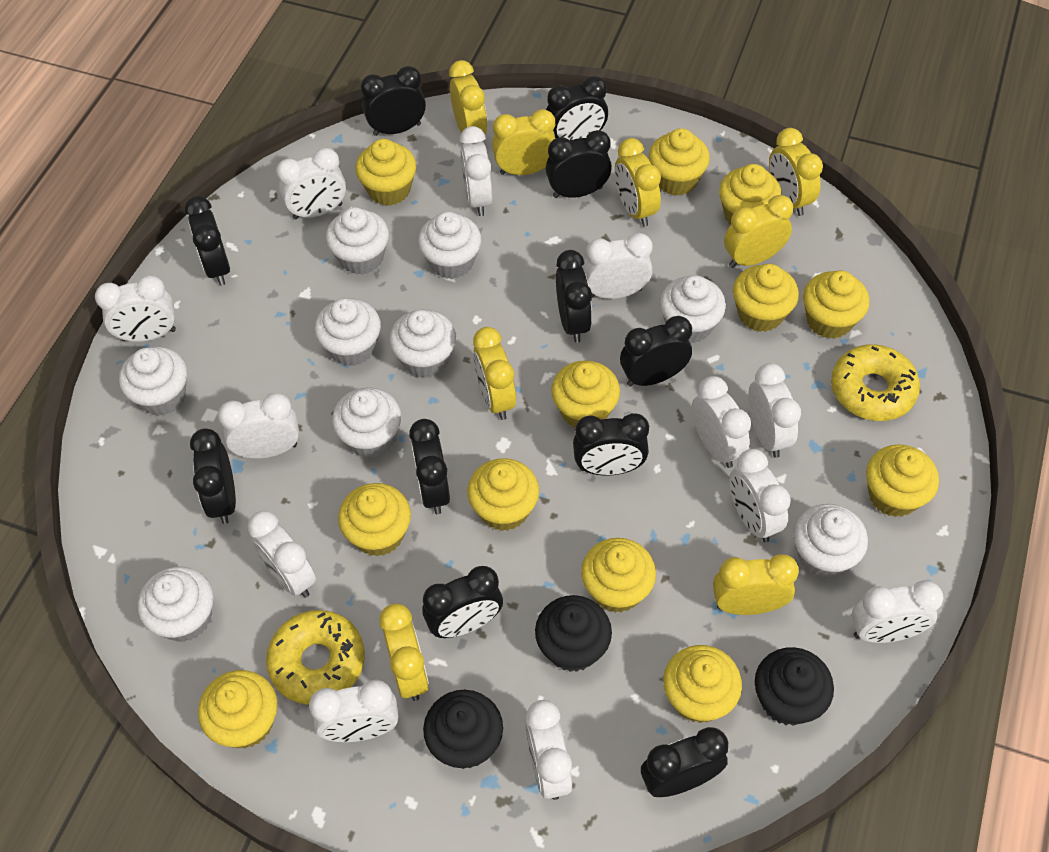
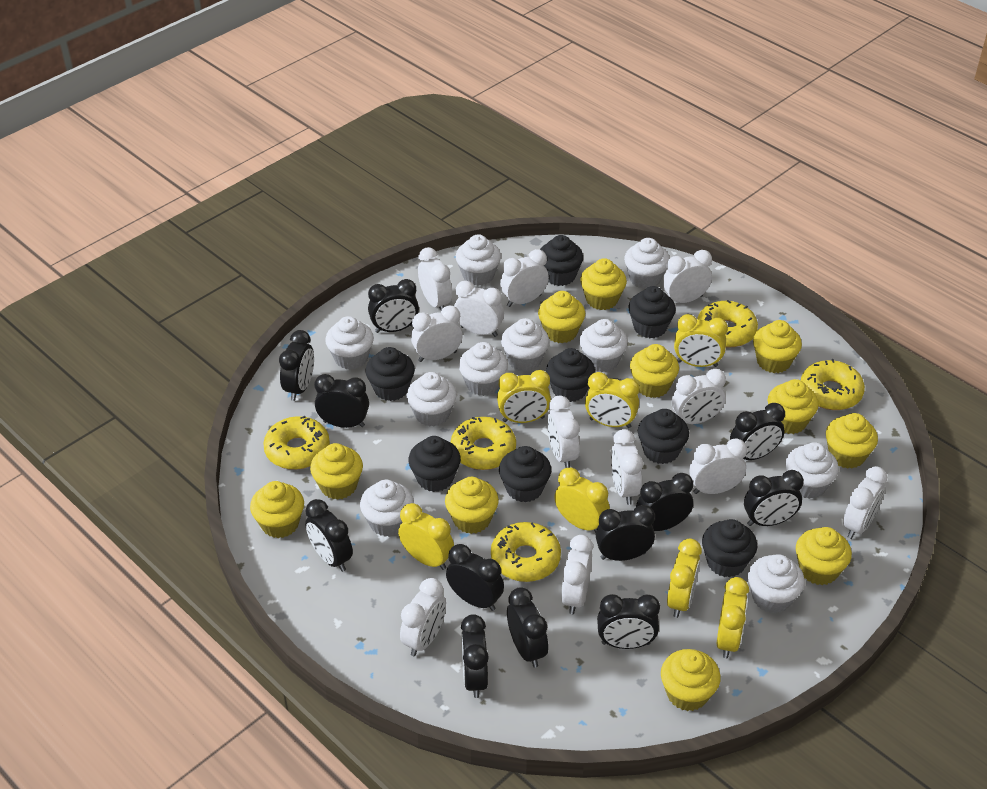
black clock: [184,196,230,286] [190,428,236,524] [361,66,426,136] [409,419,450,514] [422,566,503,638] [546,76,608,140] [546,130,612,198] [556,250,592,343] [573,413,649,475] [620,316,692,387] [641,727,728,797] = 11 -> [279,330,314,401] [305,499,353,572] [314,374,369,428] [368,279,419,333] [446,544,504,611] [461,614,489,698] [507,587,548,668] [596,505,655,561] [597,594,660,649] [636,473,693,531] [730,403,785,460] [744,470,804,526] = 12
black cupcake: [423,690,503,769] [535,595,612,672] [755,647,834,726] = 3 -> [365,347,415,401] [408,436,461,492] [499,446,551,503] [540,235,583,286] [546,348,595,402] [628,286,676,338] [638,409,689,464] [702,519,757,578] = 8
white cupcake: [119,347,187,416] [138,567,214,642] [314,298,381,366] [326,207,389,275] [332,387,401,458] [389,310,456,378] [418,212,481,279] [660,275,726,343] [793,504,868,578] = 9 -> [325,316,374,370] [360,479,414,537] [407,372,457,427] [456,234,501,286] [459,342,508,396] [501,318,549,371] [579,319,628,372] [624,238,670,289] [748,554,805,613] [785,442,839,499] = 10
yellow clock: [379,604,429,701] [449,60,487,134] [473,327,516,420] [492,109,556,175] [615,138,661,227] [713,554,799,615] [724,195,793,268] [769,128,823,216] = 8 -> [398,503,454,570] [497,370,551,423] [554,467,610,533] [585,372,639,428] [667,538,702,618] [674,314,728,367] [717,577,749,659] = 7
yellow cupcake: [198,670,277,749] [338,483,411,557] [355,139,416,206] [467,458,539,531] [551,360,620,428] [581,538,656,613] [649,128,710,196] [663,645,742,723] [719,164,782,224] [733,264,799,332] [803,270,869,339] [866,444,939,517] = 12 -> [250,481,304,538] [310,443,363,500] [445,477,499,534] [538,291,585,343] [580,258,627,310] [630,344,679,398] [661,649,721,711] [753,320,802,373] [768,379,819,434] [796,527,852,585] [826,413,878,469] = 11
yellow donut: [266,610,365,705] [831,344,920,421] = 2 -> [263,416,330,470] [451,417,516,470] [491,522,561,582] [697,300,758,347] [801,359,865,410] = 5

